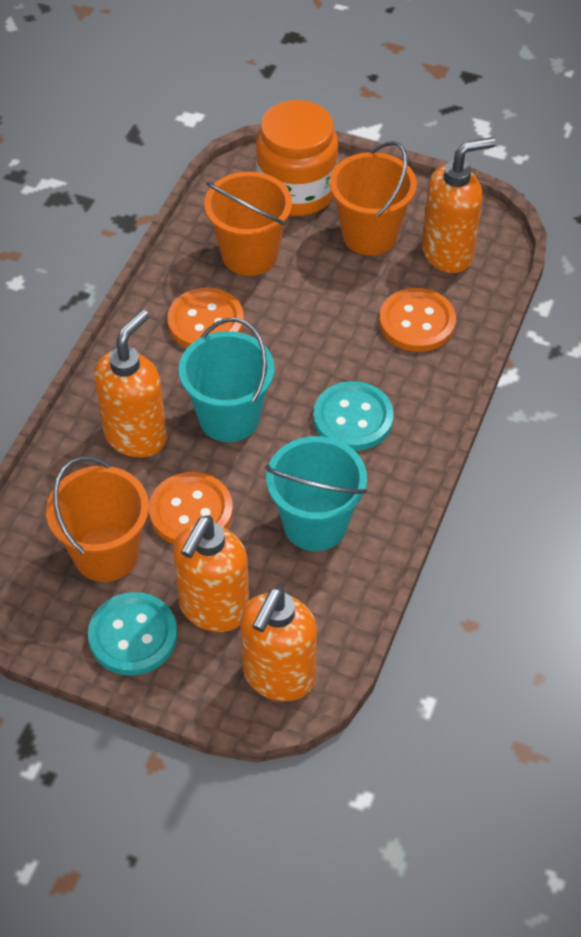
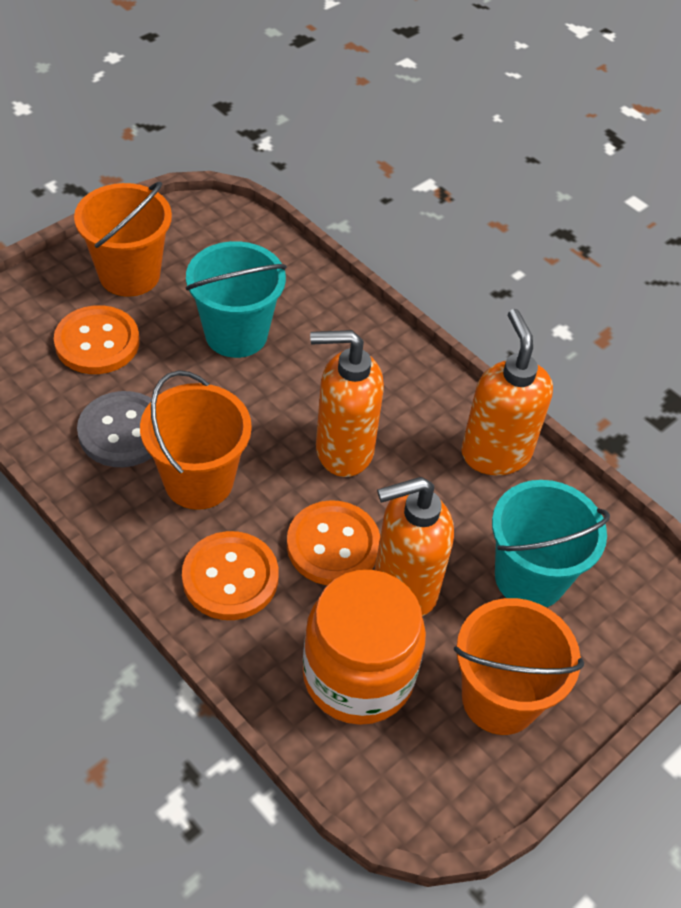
grey button: none = 0 -> [77,391,152,467] = 1
orange soap dispenser: [94,310,167,458] [173,515,249,632] [240,587,317,701] [422,137,496,273] = 4 -> [310,330,384,477] [375,477,454,616] [461,309,553,475] = 3
turquoise button: [88,592,177,675] [313,381,394,451] = 2 -> none = 0

